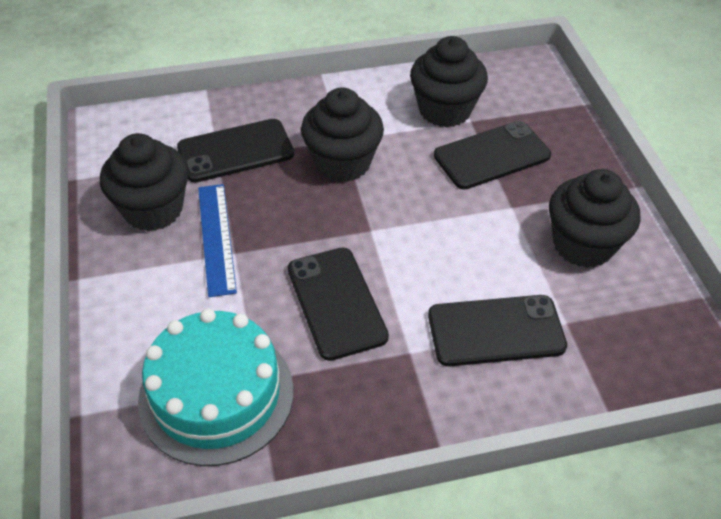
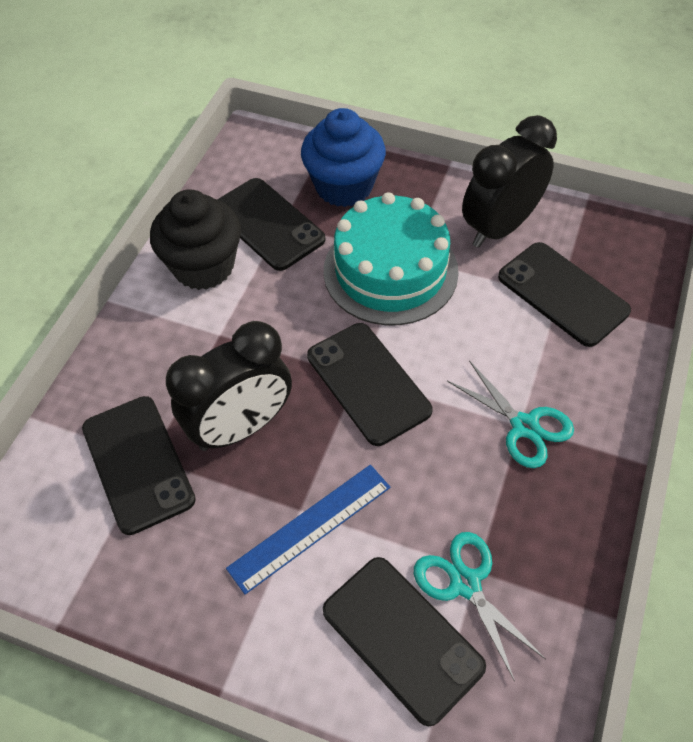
black clock: none = 0 -> [166,321,292,451] [462,115,557,248] = 2
black cupcake: [100,133,189,231] [301,87,384,182] [410,36,488,127] [549,169,640,268] = 4 -> [150,189,241,290] = 1
black phone: [177,119,294,182] [288,247,389,361] [428,295,567,366] [434,121,551,190] = 4 -> [82,396,196,535] [217,178,326,271] [307,323,432,446] [323,557,486,726] [498,242,631,347] = 5
blue cupcake: none = 0 -> [301,108,386,207] = 1
turquoise scissors: none = 0 -> [414,532,546,682] [447,361,574,468] = 2

